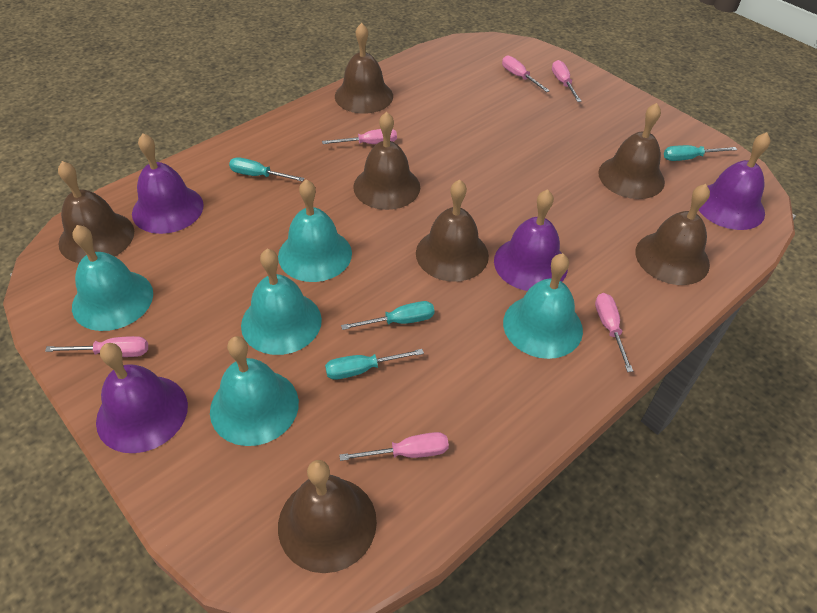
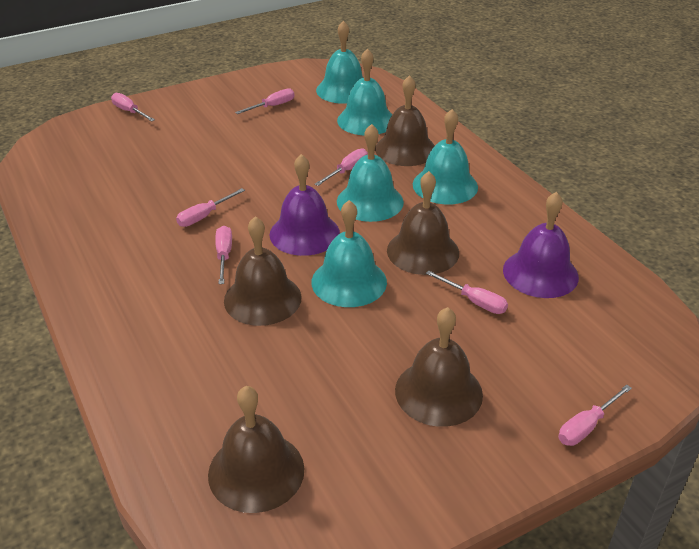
brown bell: [58,161,134,263] [278,460,377,573] [335,23,393,114] [353,112,420,210] [416,179,489,282] [598,103,665,199] [636,184,710,285] = 7 -> [208,386,305,513] [224,216,301,326] [375,75,435,166] [387,171,459,275] [395,307,483,427] = 5
pink screwdriver: [45,336,148,357] [322,129,397,144] [339,432,449,461] [502,56,550,92] [552,60,582,102] [595,293,633,372] = 6 -> [111,93,155,121] [176,188,245,227] [215,226,232,284] [235,88,294,114] [315,148,368,186] [426,270,508,314] [558,385,632,446] = 7
purple bell: [96,343,188,453] [132,133,204,234] [494,189,568,291] [699,132,771,230] = 4 -> [270,154,340,256] [503,192,579,298] = 2
turquoise screwdriver: [229,157,305,182] [325,349,424,380] [341,301,435,330] [664,145,737,161] = 4 -> none = 0

